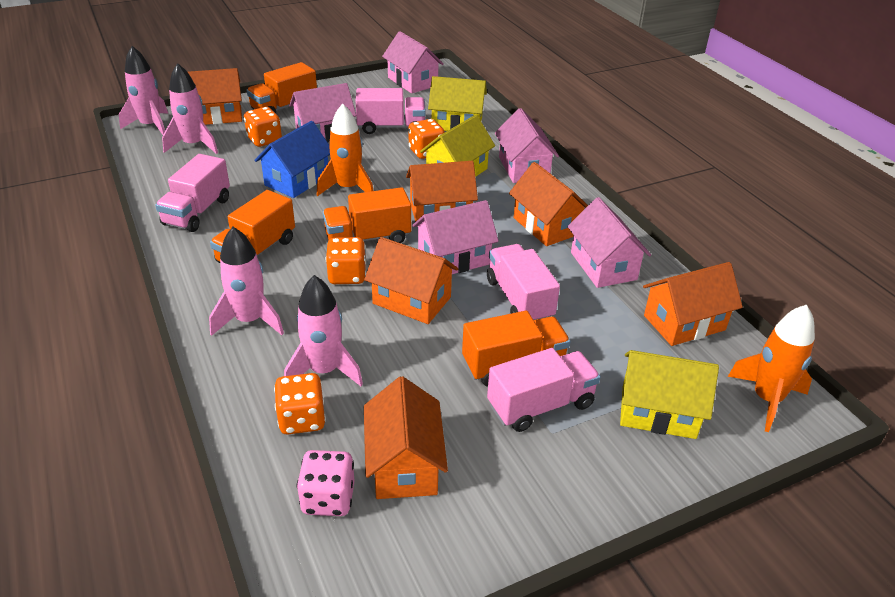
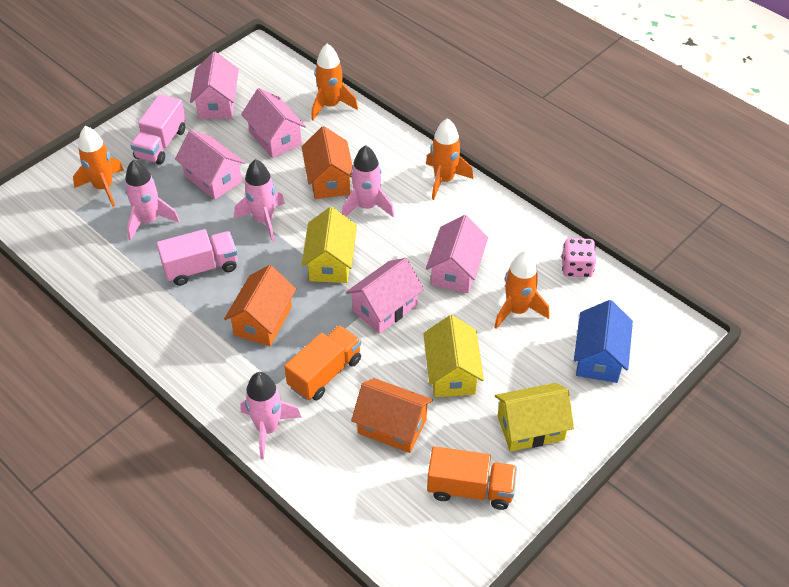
orange dice: [244,107,282,147] [274,373,326,434] [326,237,366,284] [408,119,445,159] = 4 -> none = 0
orange house: [188,68,242,125] [364,237,458,324] [364,376,448,499] [406,161,478,222] [509,162,588,246] [643,262,743,346] = 6 -> [224,265,296,346] [302,126,353,199] [351,378,433,453] = 3
orange rocket: [317,104,373,196] [728,305,815,432] = 2 -> [73,126,124,207] [311,43,358,120] [426,118,473,200] [494,251,549,329] = 4
orange truck: [210,190,295,263] [247,62,317,113] [323,187,411,243] [462,311,571,387] = 4 -> [284,325,361,400] [427,446,517,510] = 2
pink truck: [155,154,230,232] [356,88,426,134] [487,244,560,320] [487,348,601,432] = 4 -> [130,94,186,165] [157,229,238,286] = 2

